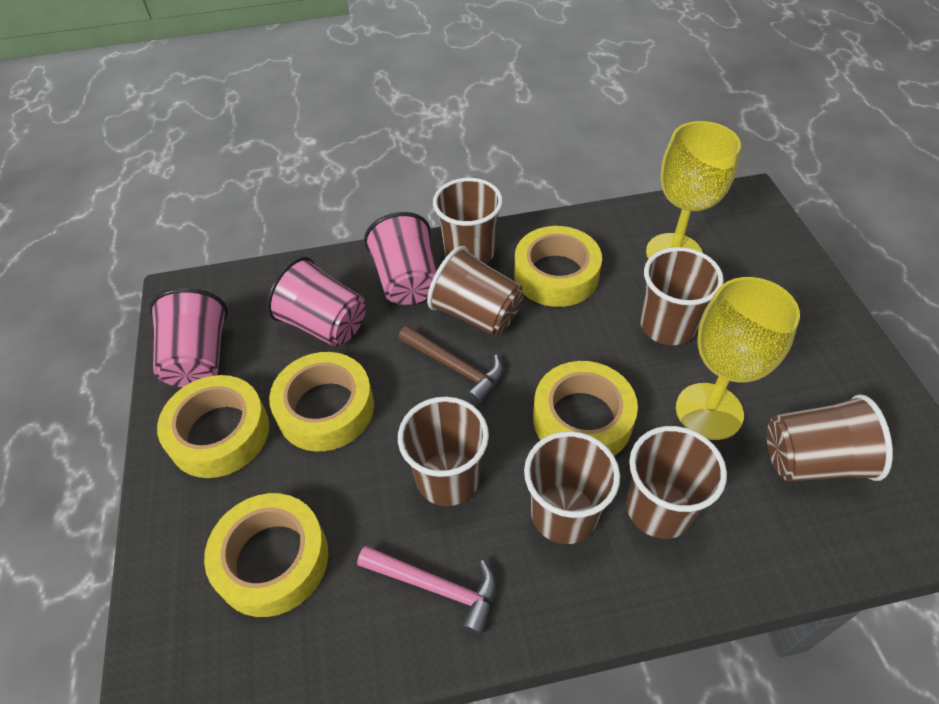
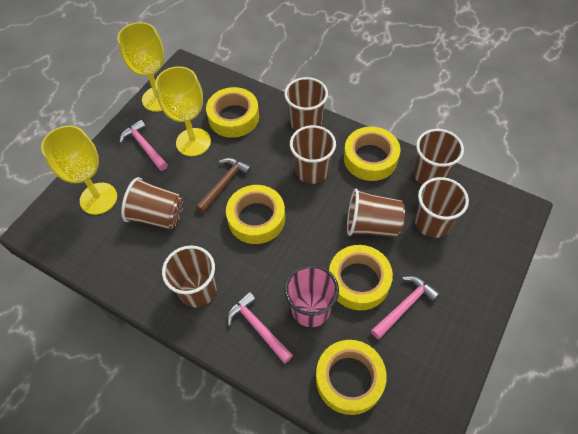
pink cup: [149,288,228,387] [266,256,365,347] [364,212,436,305] = 3 -> [284,265,339,327] = 1
pink hammer: [357,546,496,636] = 1 -> [119,120,168,171] [227,292,293,364] [371,276,440,339] = 3
yellow goblet: [646,121,741,259] [676,277,800,440] = 2 -> [41,126,117,215] [117,22,164,112] [155,66,211,156] = 3

